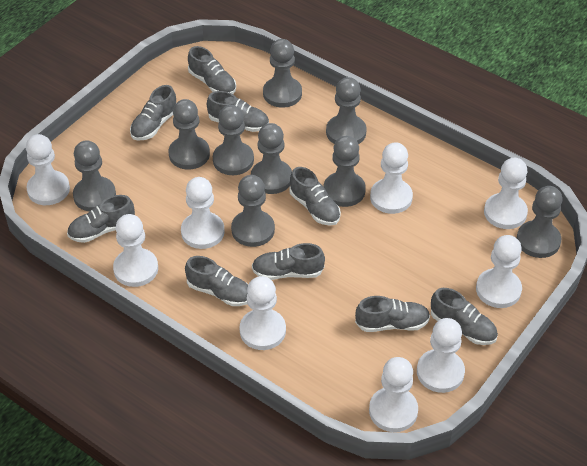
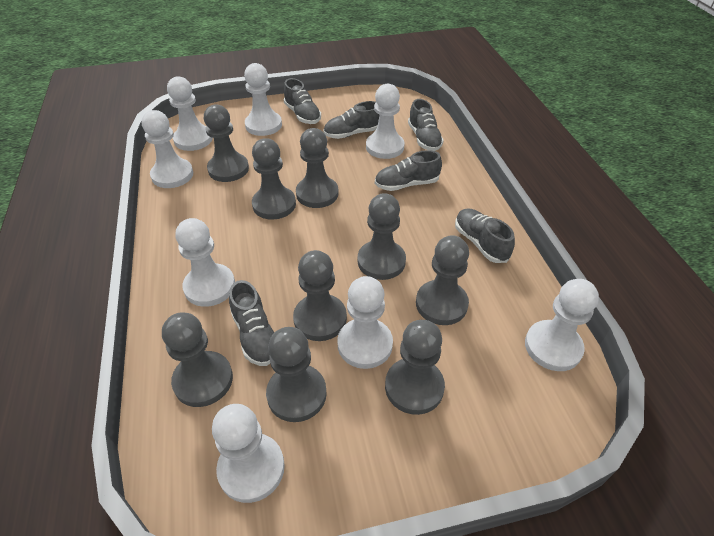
grey shoe: [67,195,135,243] [130,85,176,141] [185,256,248,306] [188,46,236,94] [207,91,269,132] [252,243,325,280] [289,167,341,226] [355,296,430,332] [431,288,498,345] = 9 -> [229,280,274,366] [284,78,321,124] [323,101,380,139] [375,150,442,191] [408,99,444,151] [455,208,515,263] = 6
white pawn: [26,134,70,205] [113,214,158,287] [181,177,224,249] [240,276,286,350] [369,357,418,432] [370,142,413,214] [417,318,465,393] [476,235,522,308] [484,158,528,229] = 9 -> [142,110,193,188] [167,76,213,151] [176,218,235,307] [212,404,285,503] [244,63,282,136] [337,276,393,369] [366,84,405,159] [525,279,599,371] = 8

